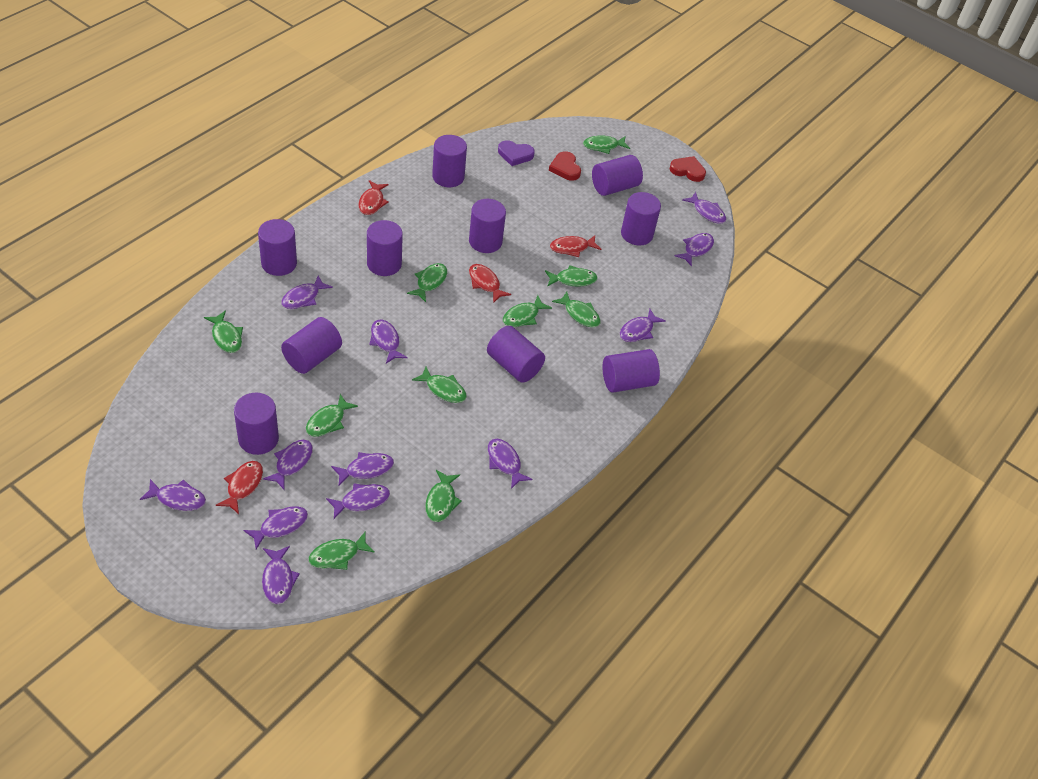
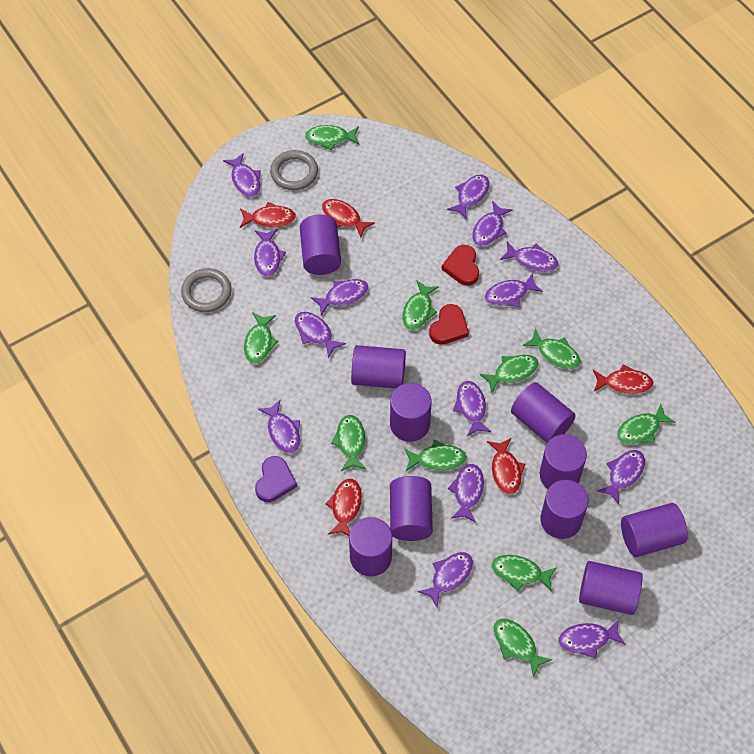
grey ring: none = 0 -> [181,268,232,312] [270,150,318,190] = 2
purple fish: [140,479,206,511] [243,506,308,549] [262,546,300,604] [263,440,313,489] [281,275,333,309] [326,483,390,519] [331,452,394,486] [369,320,408,363] [488,439,533,489] [620,309,666,342] [675,233,714,266] [682,192,726,224] = 12 -> [223,153,261,197] [254,229,286,277] [258,399,300,453] [295,312,346,358] [311,279,368,316] [417,552,473,608] [447,175,489,220] [448,464,484,523] [453,381,491,436] [472,201,513,246] [485,273,543,307] [500,242,558,272] [558,619,626,659] [597,450,645,504] = 14
red fish: [216,461,263,514] [359,180,389,215] [469,264,511,303] [550,235,601,257] = 4 -> [240,202,296,228] [322,199,375,238] [325,479,362,536] [487,438,525,494] [593,365,654,394] = 5

